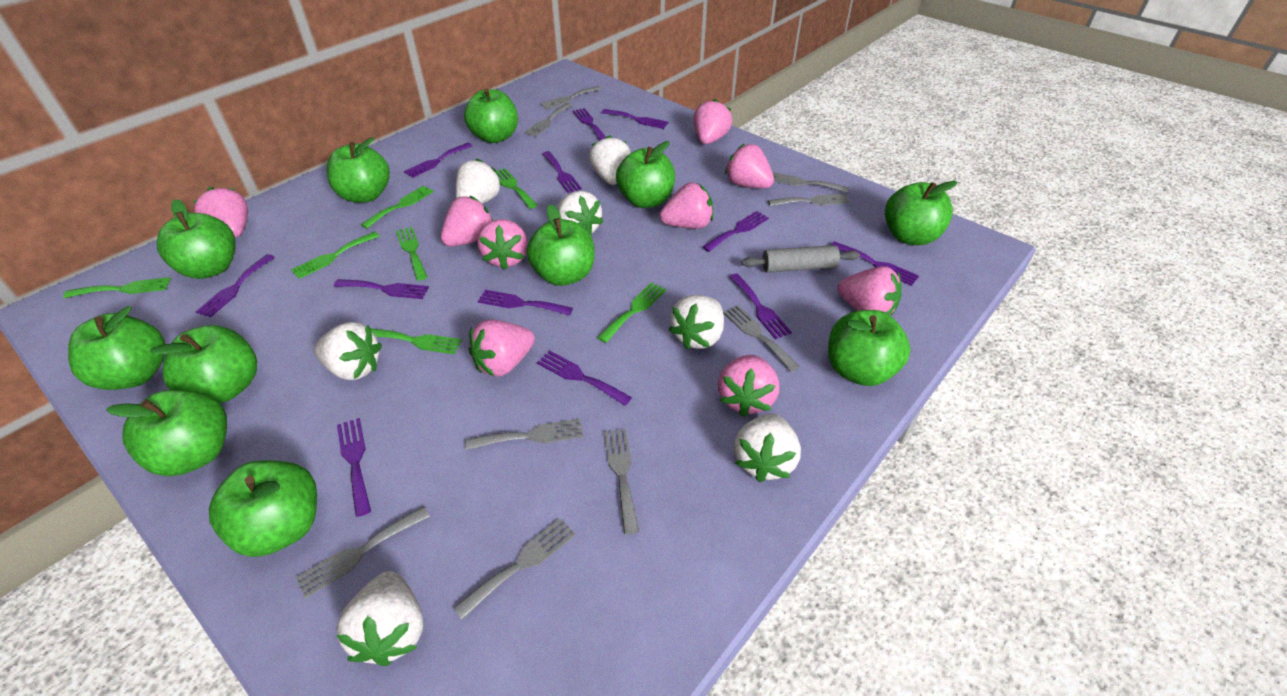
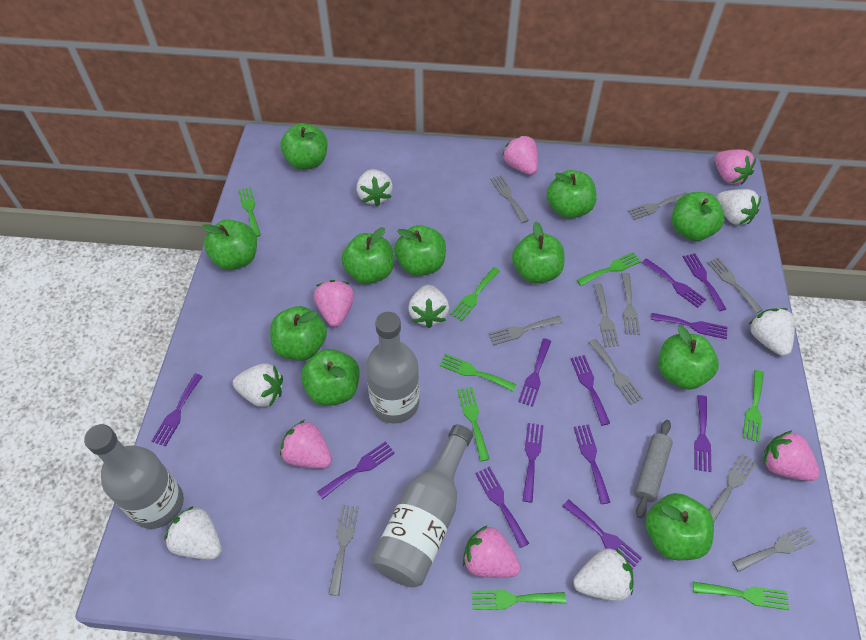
green fork: [63,277,171,298] [291,232,380,279] [361,186,434,228] [370,328,462,354] [396,227,427,281] [496,168,538,209] [597,282,666,343] = 7 -> [238,187,261,237] [440,354,516,392] [450,267,500,321] [457,387,489,461] [472,590,566,610] [577,252,641,286] [693,582,789,610] [742,370,764,442] = 8
grey bottle: none = 0 -> [84,424,184,529] [366,312,420,424] [371,424,473,588] = 3
grey fork: [296,506,430,599] [453,518,575,620] [465,419,583,450] [524,103,572,137] [540,86,602,109] [604,428,639,534] [723,305,800,372] [768,193,850,206] [772,172,849,193] = 9 -> [329,505,359,596] [488,316,563,345] [490,175,529,223] [589,339,643,405] [594,283,619,347] [621,273,640,335] [628,192,688,220] [707,257,763,313] [709,453,757,522] [732,526,816,572] = 10
pink strawberry: [193,187,248,238] [441,196,493,246] [469,320,535,377] [478,219,528,269] [659,183,713,229] [693,99,732,144] [718,355,779,417] [725,144,774,188] [837,266,902,315] = 9 -> [280,420,332,469] [314,280,354,327] [463,526,521,578] [502,136,538,175] [715,149,756,185] [764,430,820,481] = 6

